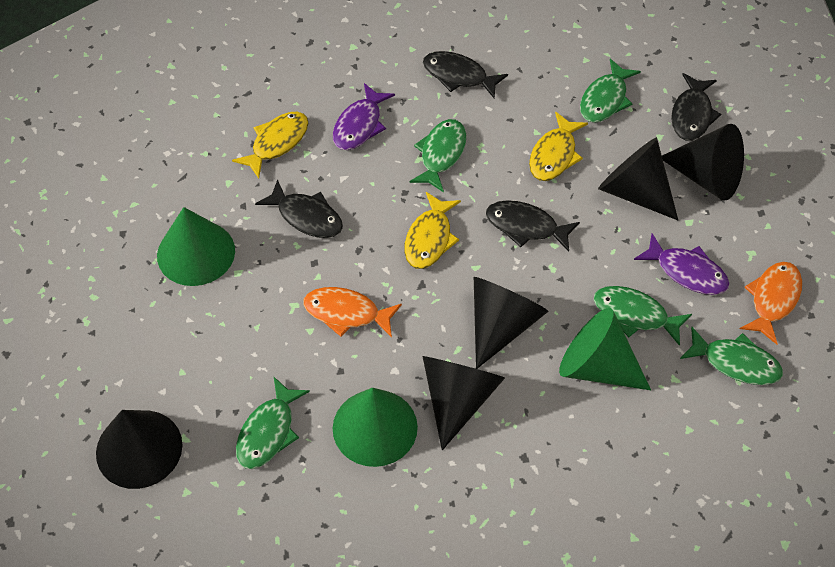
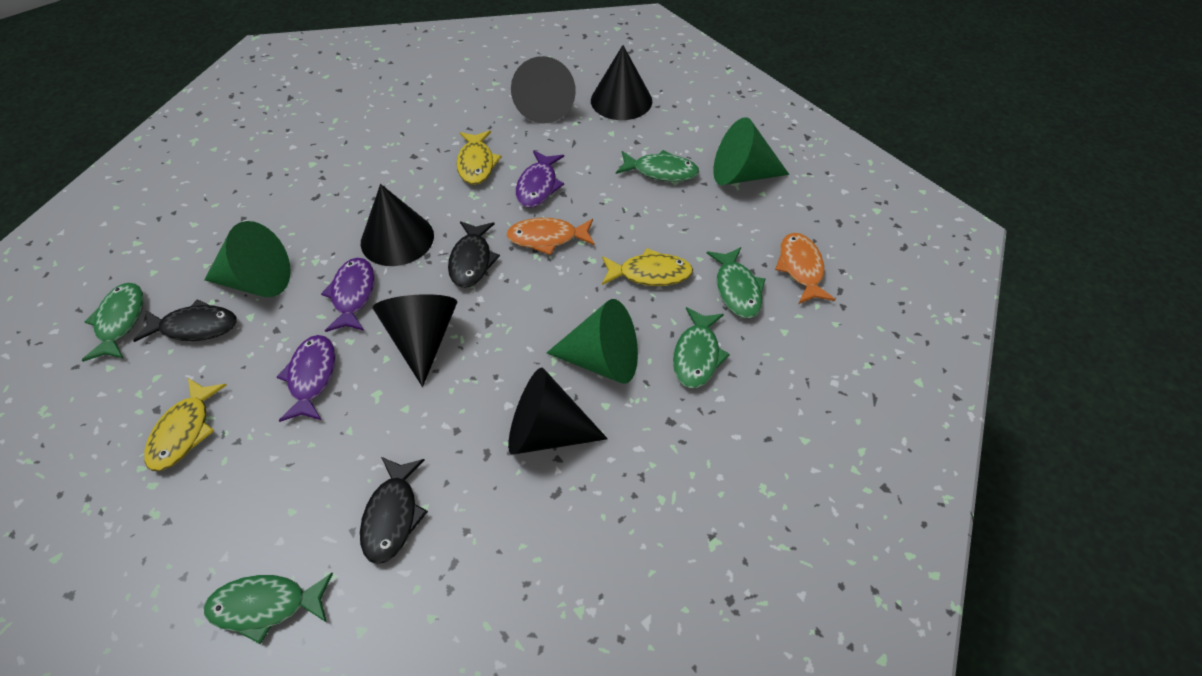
black fish: [255,179,343,238] [423,51,508,99] [486,200,580,252] [671,73,721,141] = 4 -> [133,299,237,342] [360,457,428,564] [448,221,500,288] = 3
purple fish: [333,83,395,150] [634,233,729,295] = 2 -> [277,335,336,422] [321,258,375,332] [516,150,564,208] = 3

